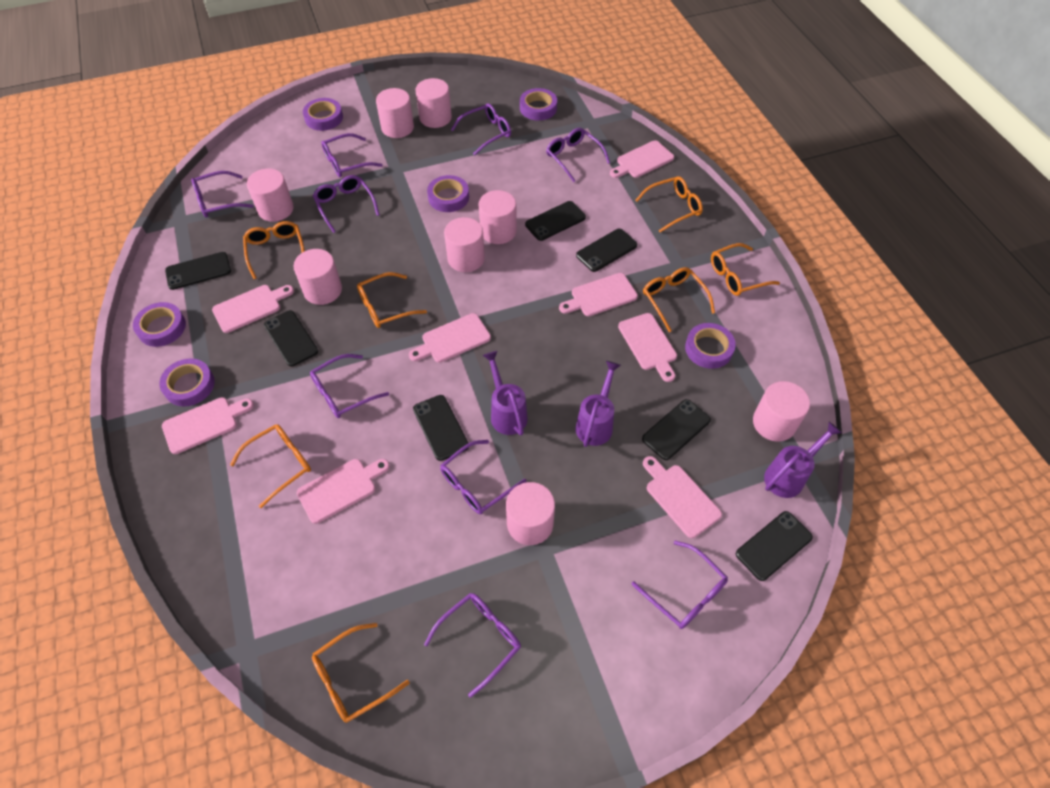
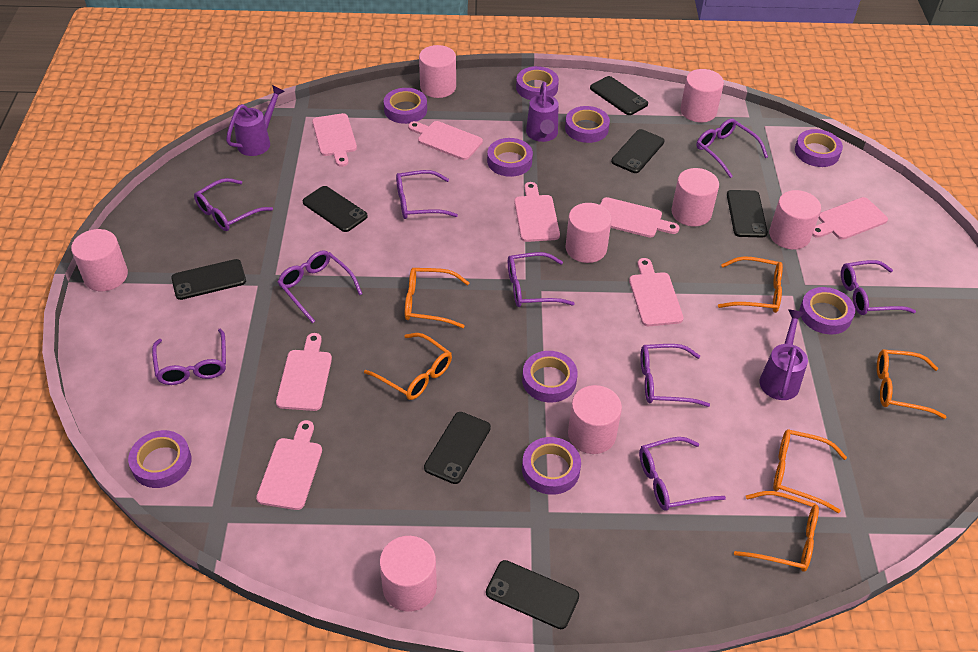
orange glasses: [230,424,311,508] [243,221,305,279] [312,623,410,723] [357,272,427,328] [635,176,703,233] [643,267,715,332] [711,243,780,296] = 7 -> [364,333,452,400] [405,268,469,328] [718,256,783,313] [734,491,819,572] [773,429,847,513] [877,349,946,419] = 6
purple tape: [133,302,186,347] [159,358,215,407] [303,98,343,131] [427,175,469,212] [520,88,557,121] [685,323,736,369] = 6 -> [128,430,192,488] [384,88,427,124] [487,138,533,177] [516,66,559,100] [522,351,578,403] [522,437,581,495] [565,106,610,143] [795,129,843,167] [800,287,855,334] = 9

